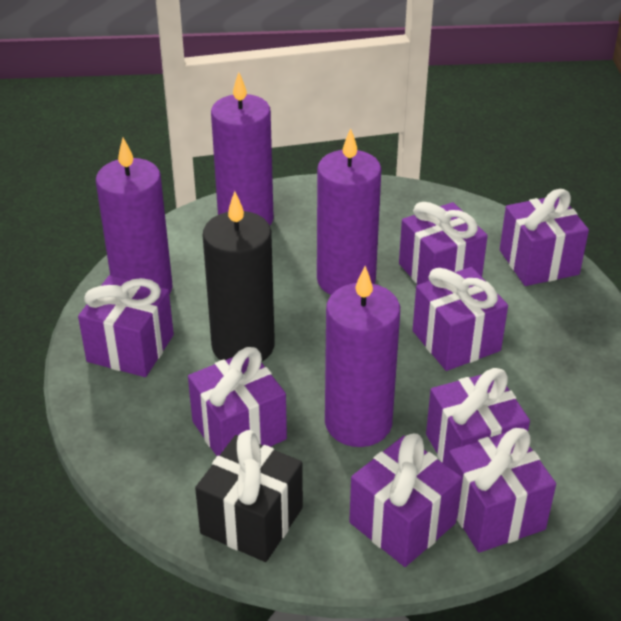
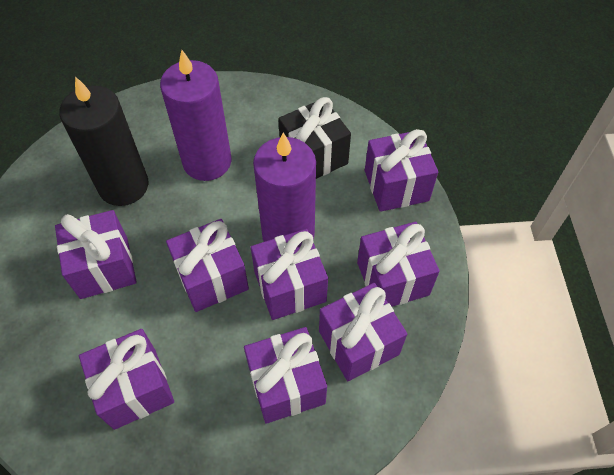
purple candle: [96,138,173,294] [211,72,274,225] [317,128,381,295] [325,266,400,447] = 4 -> [160,50,231,181] [253,132,316,242] = 2

